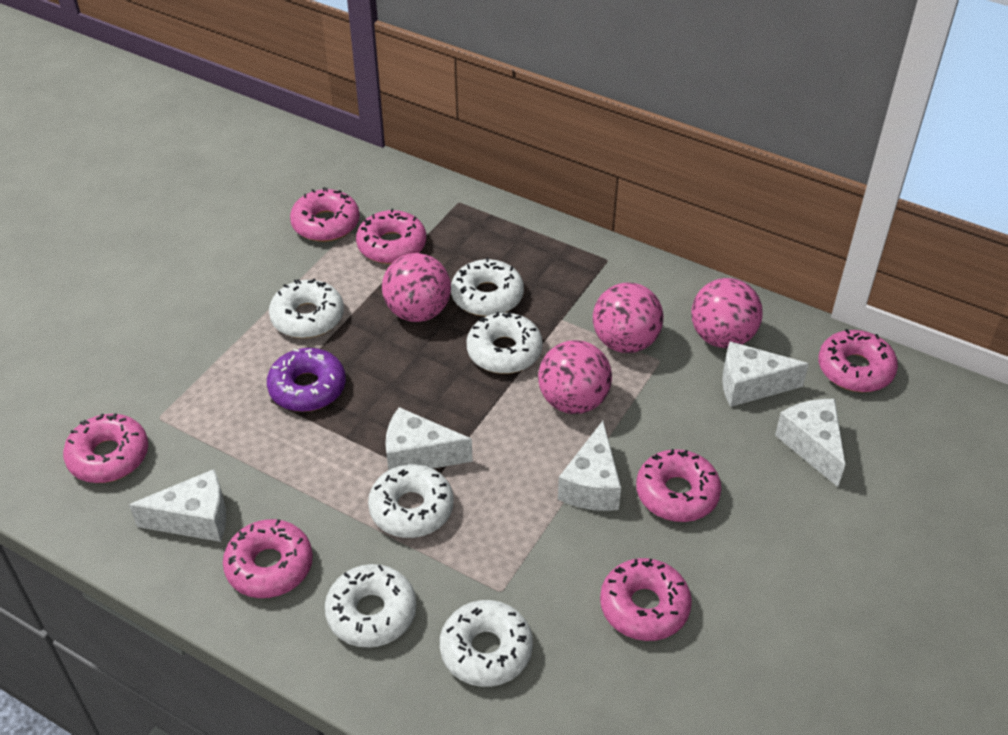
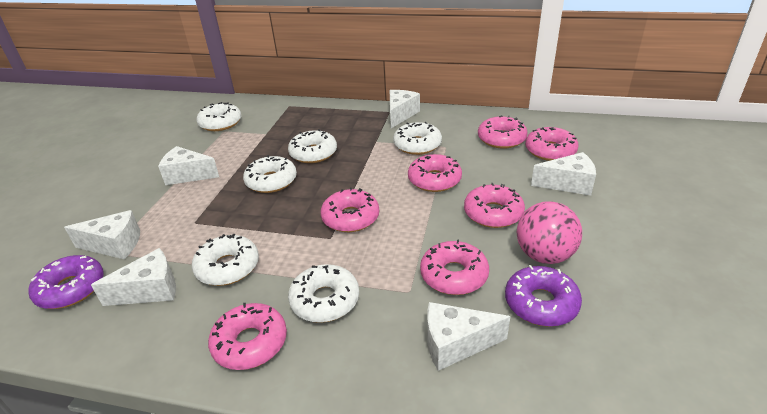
pink ball: [382,253,451,322] [538,340,612,414] [593,283,664,353] [691,278,763,348] = 4 -> [517,201,582,264] = 1
purple donut: [267,348,346,412] = 1 -> [28,255,103,309] [505,265,582,327] = 2
white cheese: [129,469,226,542] [385,407,473,470] [558,421,621,511] [722,341,809,407] [775,399,845,487] = 5 -> [64,210,140,259] [91,248,176,306] [158,146,219,185] [390,90,420,128] [427,302,510,371] [531,152,596,196] = 6

